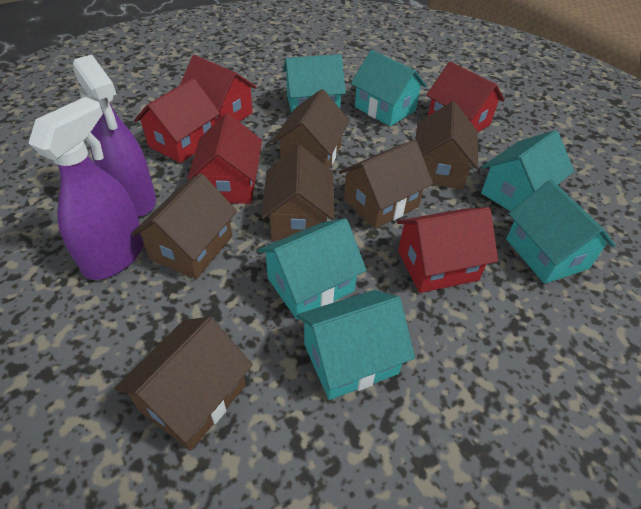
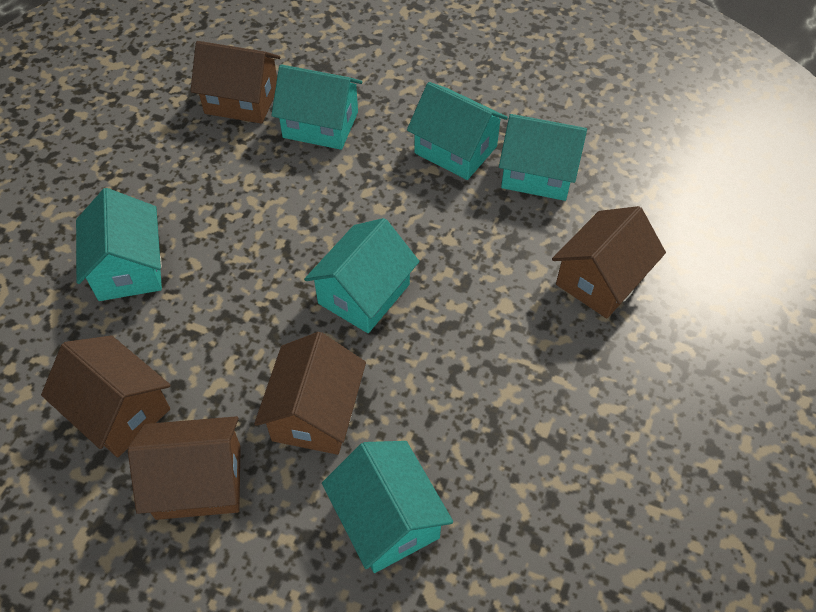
brown house: [114,317,253,451] [131,173,237,279] [261,145,335,240] [272,89,350,168] [339,140,433,229] [415,102,478,190] = 6 -> [41,335,171,457] [128,416,241,520] [191,41,280,124] [254,332,366,455] [552,206,666,318] = 5
purple spray bottle: [28,97,144,280] [73,55,156,217] = 2 -> none = 0
red house: [134,78,220,163] [180,55,257,123] [187,113,262,204] [397,207,498,293] [426,62,505,132] = 5 -> none = 0

